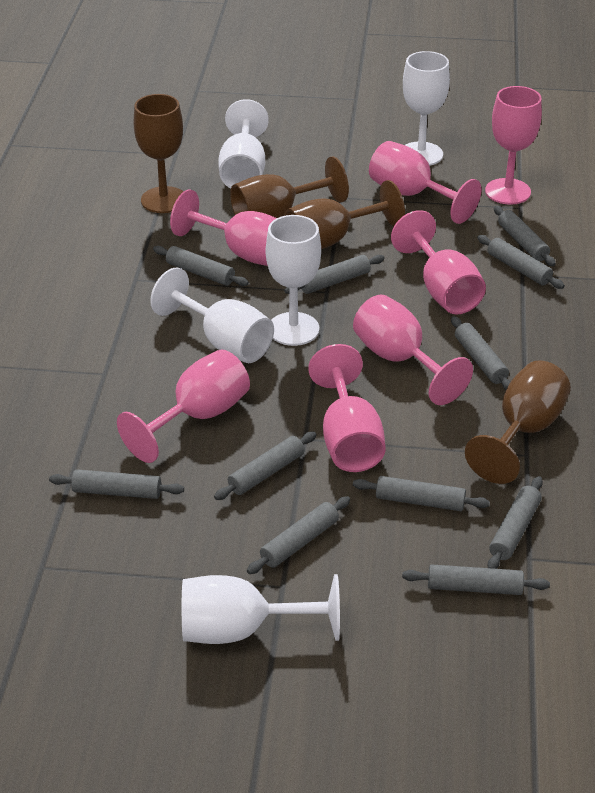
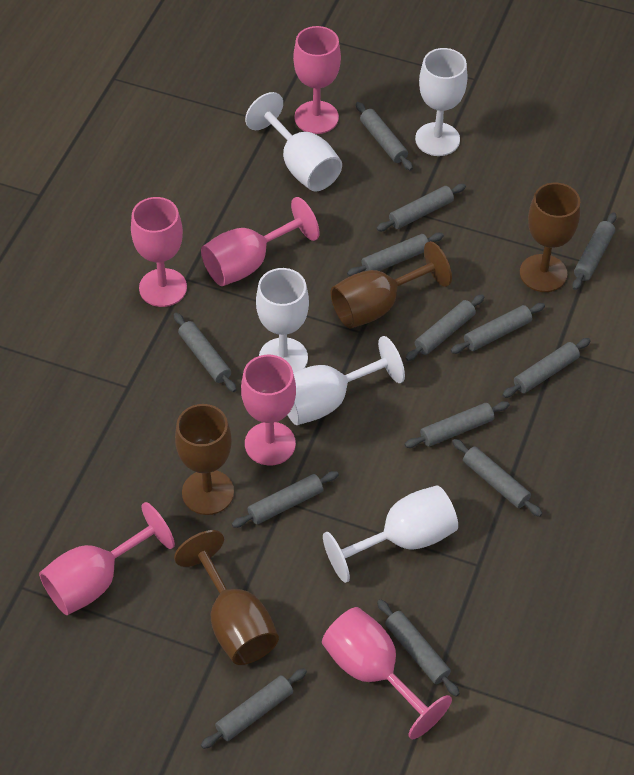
grey rolling pin: [49,469,184,499] [153,246,249,286] [214,432,317,500] [247,496,350,574] [284,255,385,294] [353,476,490,511] [402,564,550,595] [451,316,511,390] [477,235,565,289] [488,476,543,569] [494,206,556,266] = 11 -> [174,313,237,392] [201,668,307,749] [232,471,339,528] [347,233,444,276] [356,102,413,171] [376,184,466,231] [377,599,460,697] [404,401,510,448] [405,294,484,361] [450,303,545,354] [452,439,543,517] [502,338,591,398] [572,212,617,290] = 13
pink goblet: [117,350,250,463] [170,189,276,266] [308,344,386,472] [353,295,473,405] [369,141,482,224] [391,210,486,314] [485,86,542,205] = 7 -> [39,502,175,615] [131,197,187,307] [201,197,319,286] [241,355,296,466] [293,26,341,134] [322,607,452,740] = 6

